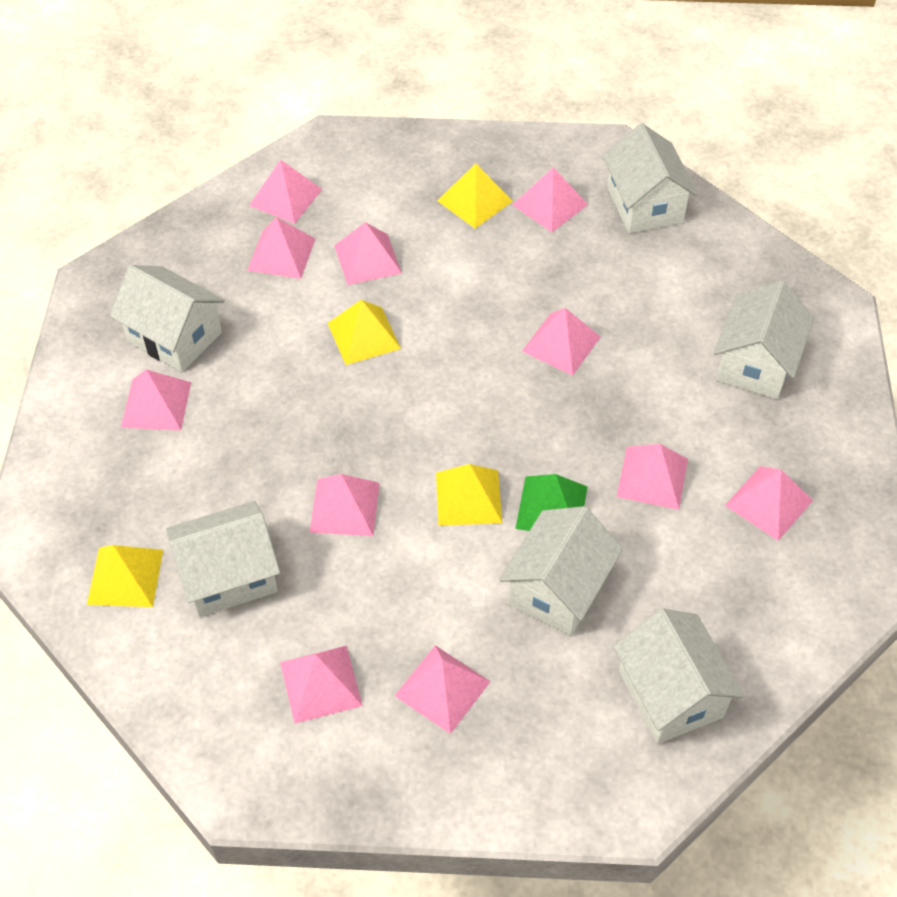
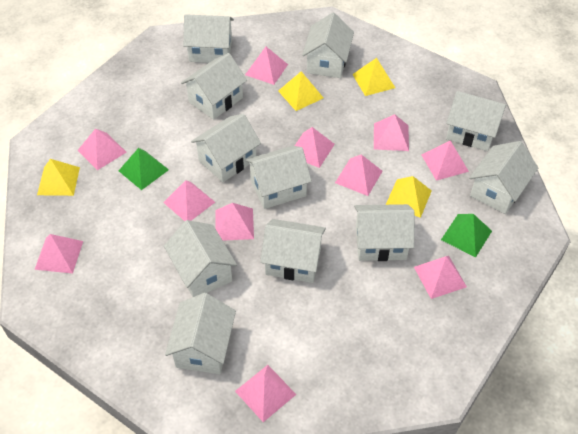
green pyramid: [515,474,587,531] = 1 -> [119,148,169,190] [441,214,492,257] = 2
white house: [110,265,225,372] [166,501,280,617] [499,506,623,636] [603,123,698,233] [613,609,744,744] [714,280,814,399] = 6 -> [164,220,237,297] [165,293,236,374] [181,53,247,120] [183,14,234,63] [191,114,261,182] [245,146,312,209] [260,219,326,283] [302,13,354,78] [354,204,414,261] [446,91,506,151] [469,141,538,214] = 11

